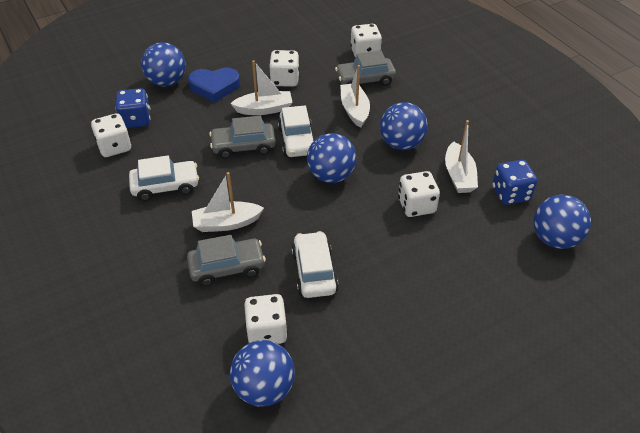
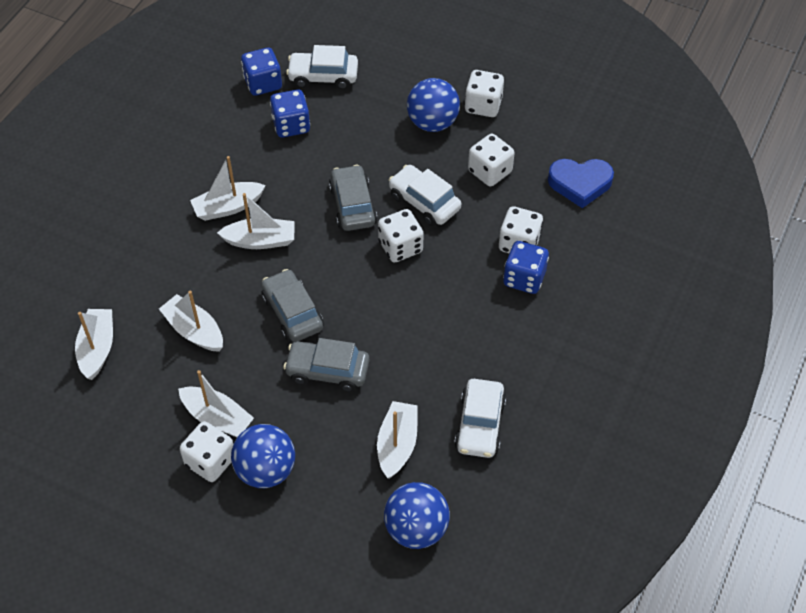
blue ball: [141,42,186,87] [230,340,295,406] [307,133,357,183] [380,102,428,150] [534,195,591,249] = 5 -> [231,424,295,488] [384,482,450,549] [407,78,460,132] = 3
blue dice: [115,88,151,128] [492,160,537,205] = 2 -> [241,47,282,96] [270,90,310,138] [503,241,549,294] = 3
white boat: [192,172,264,232] [230,60,293,115] [340,65,370,128] [445,120,478,193] = 4 -> [75,309,113,380] [159,291,223,352] [178,370,254,437] [190,156,266,221] [217,193,295,249] [377,401,418,479] = 6

